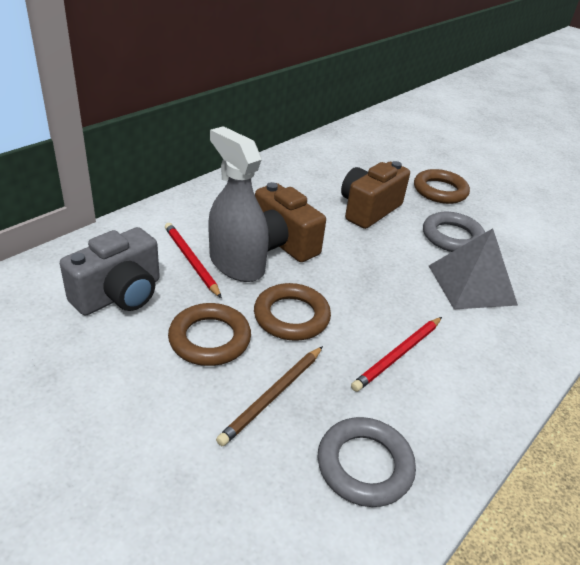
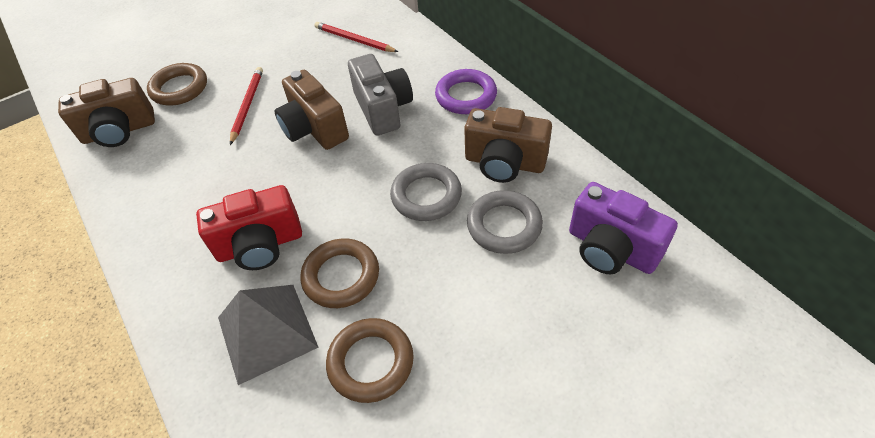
brown camera: [255,182,326,262] [341,161,410,229] = 2 -> [58,78,155,147] [274,70,349,150] [464,107,552,183] = 3
brown pencil: [216,346,323,446] = 1 -> none = 0
grey spray bottle: [208,126,269,282] = 1 -> none = 0
purple camera: none = 0 -> [569,182,678,274] = 1
purple ring: none = 0 -> [435,69,497,114] = 1
red camera: none = 0 -> [196,185,302,270] = 1

